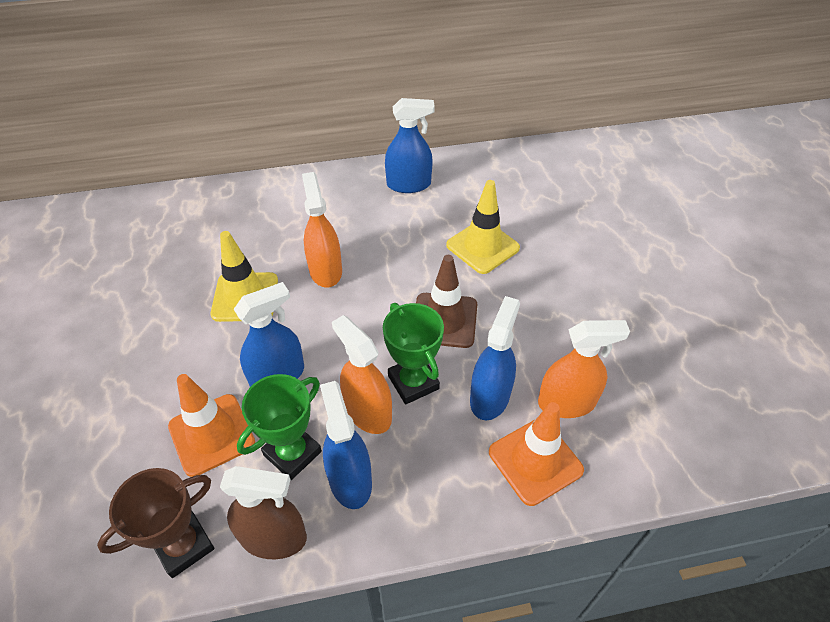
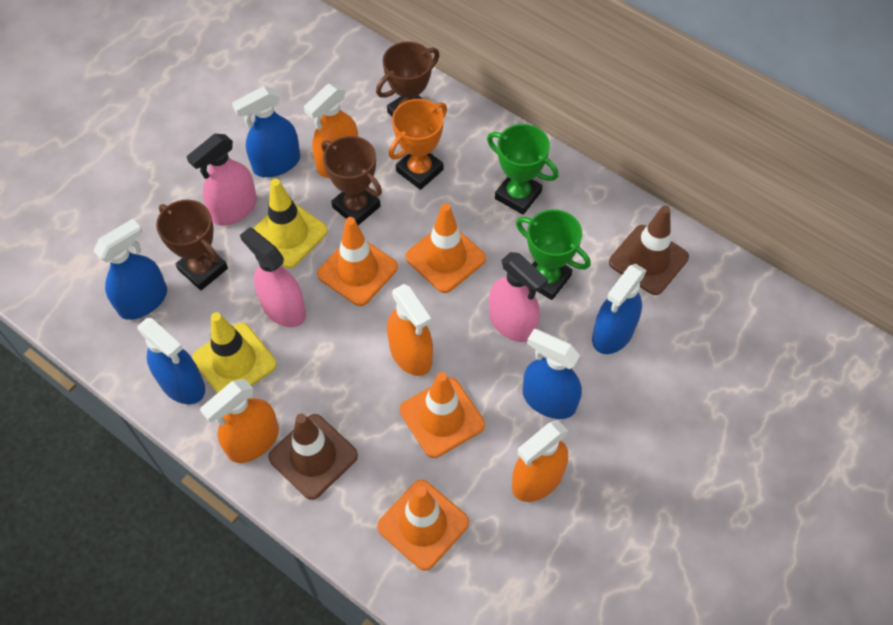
blue spray bottle: [234,282,304,387] [320,381,372,509] [385,98,435,193] [470,296,520,420] = 4 -> [93,219,167,320] [138,317,205,404] [232,86,300,177] [523,329,582,419] [592,264,647,354] = 5
brown spray bottle: [220,466,307,559] = 1 -> none = 0
brown traffic cone: [416,255,477,348] = 1 -> [268,413,358,500] [609,206,689,295] = 2
brown trophy: [97,468,214,578] = 1 -> [156,200,228,290] [322,136,382,225] [376,41,440,117] = 3
orange spray bottle: [302,172,342,288] [332,315,392,434] [538,320,630,418] = 3 -> [200,379,279,463] [304,84,358,178] [387,284,433,376] [512,421,568,502] = 4
orange traffic cone: [168,374,255,477] [489,402,584,506] = 2 -> [317,217,398,306] [377,480,469,571] [400,372,485,458] [405,203,486,293] = 4
orange trophy: none = 0 -> [389,99,447,190] = 1
pink spray bottle: none = 0 -> [187,134,257,226] [240,227,306,327] [489,252,548,342] = 3

